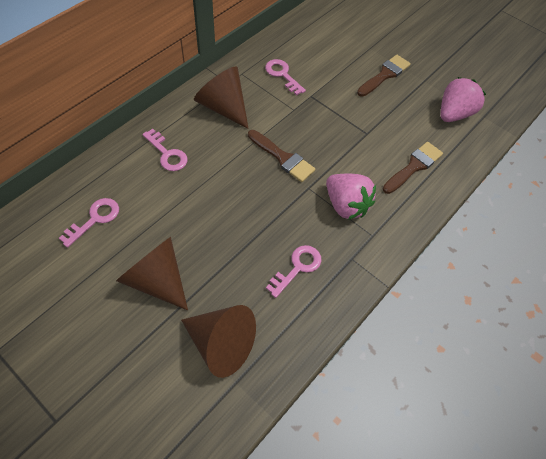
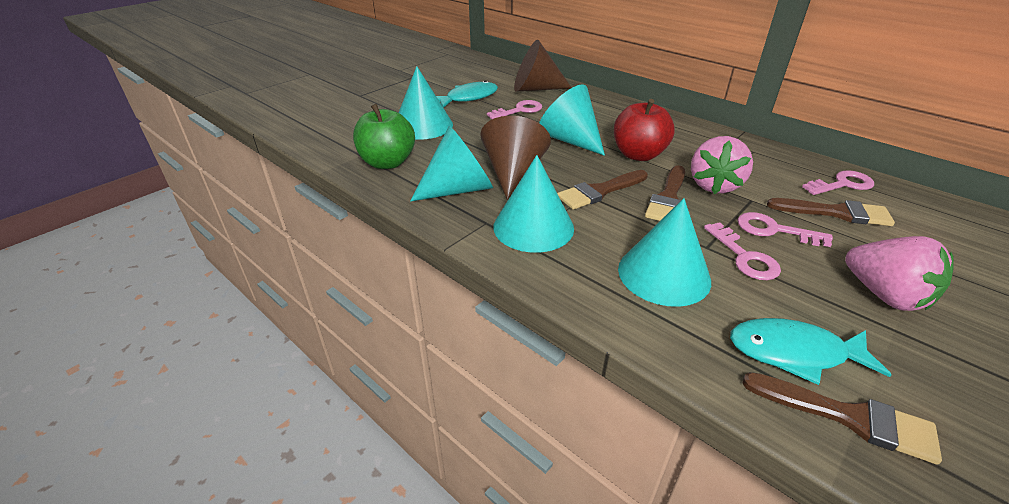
brown brush: [248,130,315,182] [357,55,411,97] [383,142,443,194] = 3 -> [557,170,648,210] [645,165,685,221] [742,372,942,465] [767,198,895,226] = 4
brown cone: [116,237,188,310] [181,305,256,378] [194,66,249,129] = 3 -> [480,116,551,200] [514,40,572,92] = 2
green apple: none = 0 -> [353,104,415,169] = 1
red apple: none = 0 -> [614,99,675,161] = 1
turquoise cone: none = 0 -> [399,66,453,140] [410,126,493,202] [493,155,574,253] [539,84,605,156] [618,198,711,307] = 5
turquoise fish: none = 0 -> [436,80,498,108] [730,318,892,385] = 2

